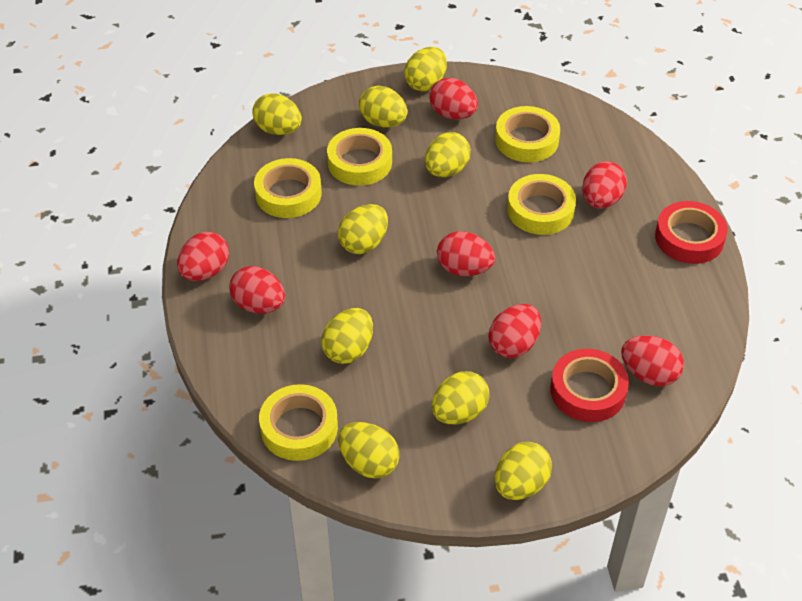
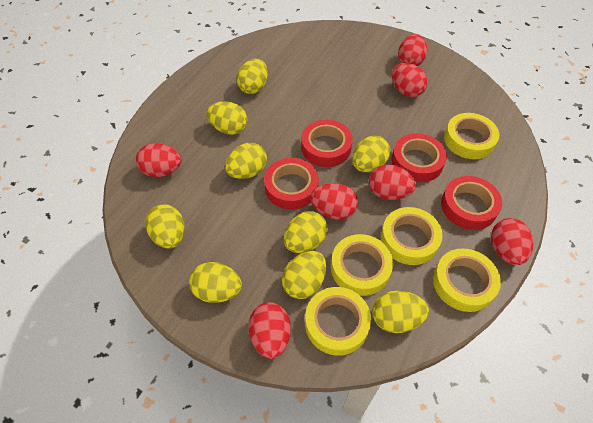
red tape: [550,349,629,422] [655,201,728,264] = 2 -> [264,158,319,210] [301,120,353,167] [391,133,447,182] [441,176,502,230] = 4

